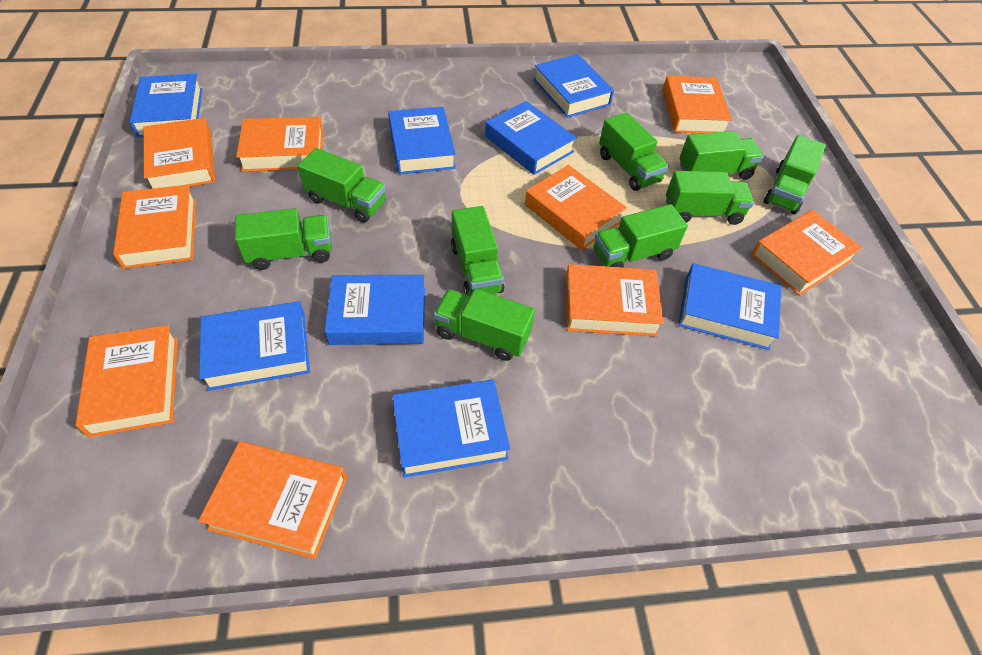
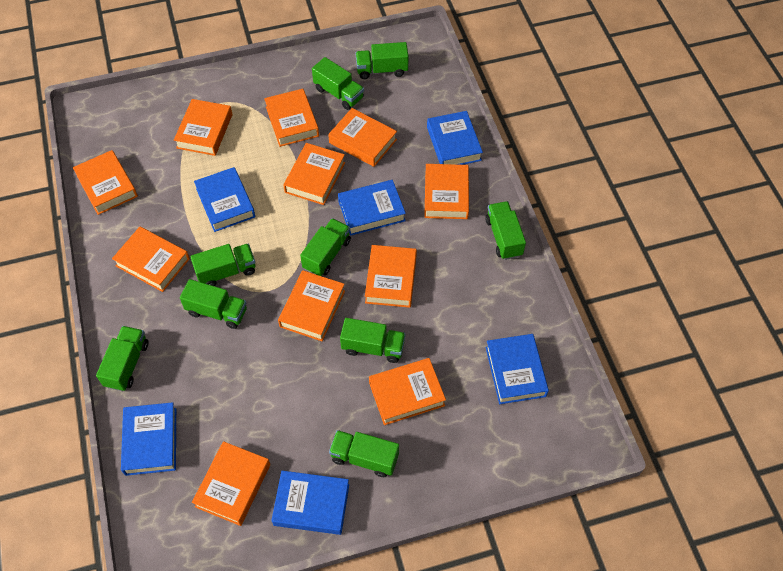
blue book: [130,74,202,138] [199,301,310,391] [324,275,425,345] [388,106,456,174] [392,380,510,478] [485,101,577,175] [533,54,614,118] [678,263,781,350] = 8 -> [121,402,176,476] [194,167,255,232] [271,471,349,535] [338,180,406,236] [427,111,483,165] [486,334,549,404] = 6
orange book: [75,325,178,437] [113,185,196,269] [144,118,215,189] [198,441,347,559] [236,117,323,172] [525,165,627,250] [565,264,664,336] [662,76,732,133] [751,210,863,296] = 9 -> [73,150,138,215] [112,227,190,292] [174,99,232,156] [192,441,270,526] [264,89,319,147] [278,270,345,341] [283,143,345,205] [328,108,397,167] [365,245,417,308] [369,358,446,425] [424,164,469,219] = 11

